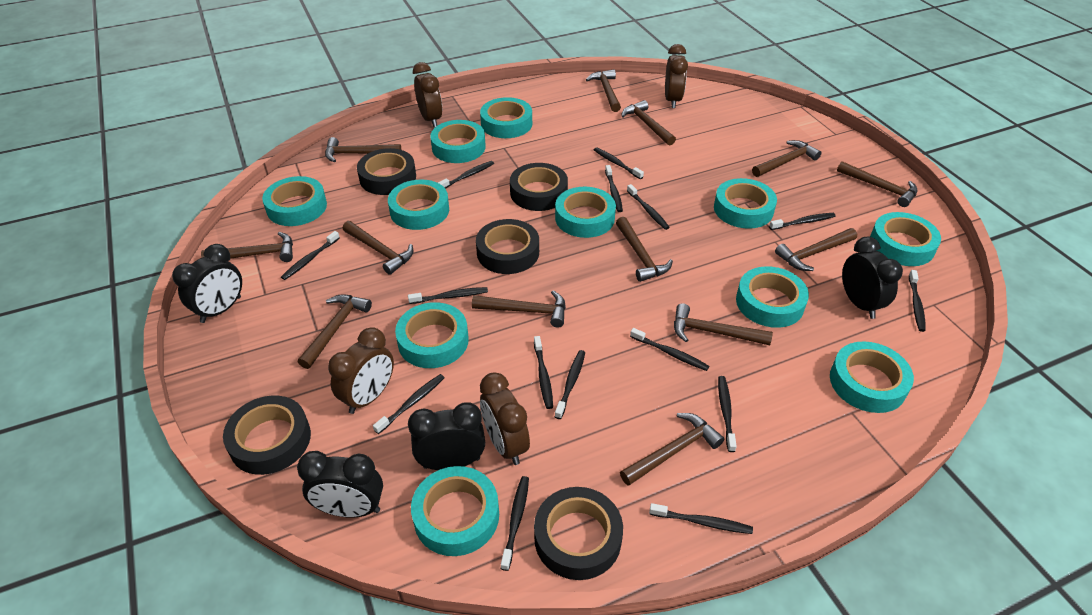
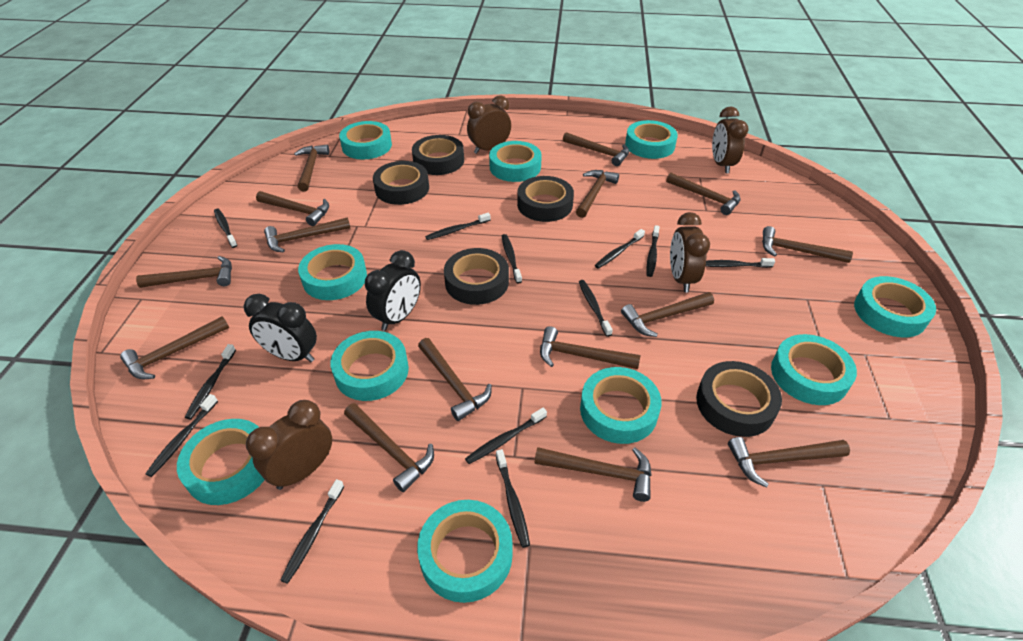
black clock: [172,244,242,323] [297,451,383,518] [408,402,485,470] [842,237,903,319] = 4 -> [244,294,317,362] [365,250,421,331] = 2
black toothbrush: [281,231,340,280] [373,374,444,434] [408,287,488,304] [438,161,494,189] [501,476,529,571] [534,336,553,409] [555,350,585,419] [594,147,644,179] [605,165,623,212] [627,184,670,230] [630,328,709,371] [649,503,753,534] [718,376,737,452] [769,213,836,230] [909,270,926,332] = 15 -> [145,394,218,477] [185,344,236,419] [214,209,237,248] [280,479,344,584] [425,213,490,240] [465,408,547,464] [496,449,530,548] [502,234,522,284] [579,280,613,337] [595,229,645,269] [647,225,660,277] [706,258,775,268] = 12
brown hammer: [201,232,293,262] [298,294,372,369] [325,137,401,162] [343,221,414,275] [472,291,566,328] [586,69,621,112] [616,217,673,282] [620,413,724,486] [621,100,676,146] [674,303,773,346] [752,140,821,177] [775,228,857,271] [837,161,917,207] = 13 -> [120,316,229,379] [136,256,232,288] [256,191,329,226] [264,217,350,253] [294,145,329,191] [344,403,434,492] [418,338,492,421] [534,447,652,502] [540,326,640,369] [563,132,629,166] [576,170,619,218] [621,292,714,337] [666,173,741,215] [728,437,850,487] [762,226,853,263] = 15
turquoise tape: [262,176,327,226] [388,179,449,230] [395,302,469,368] [411,466,499,556] [430,120,486,163] [480,97,532,138] [555,187,616,238] [714,178,777,229] [736,266,809,328] [830,341,914,413] [870,212,941,266] = 11 -> [177,419,265,505] [298,244,367,300] [330,331,409,401] [339,121,392,159] [417,500,513,603] [489,141,542,182] [580,367,661,444] [625,120,678,159] [771,334,857,405] [854,276,936,337] = 10

